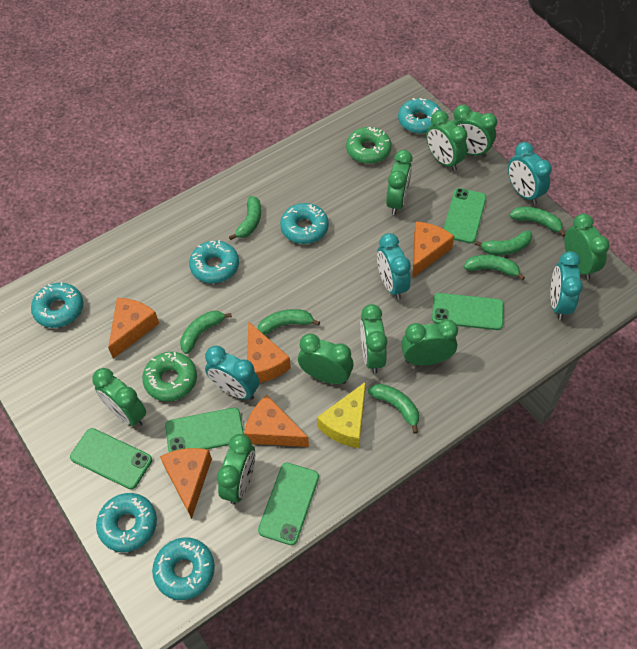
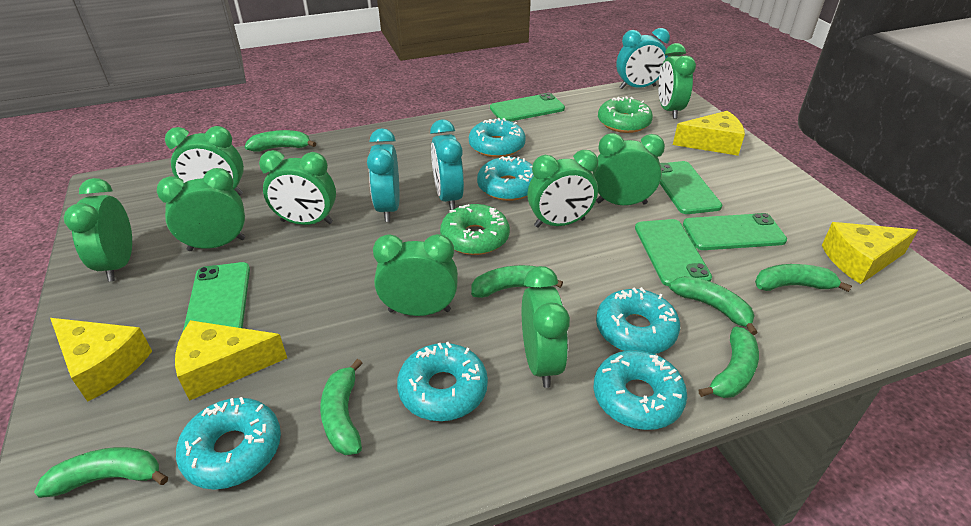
orange cheese: [108,298,159,359] [160,448,212,519] [244,395,309,447] [247,321,291,383] [413,222,454,278] = 5 -> none = 0
turquoise clock: [205,346,260,400] [377,233,411,300] [508,142,552,204] [550,251,583,320] = 4 -> [367,128,399,222] [430,119,464,210] [616,28,670,89] = 3
yellow cheese: [317,382,366,448] = 1 -> [50,318,152,402] [175,320,287,401] [673,111,745,156] [822,222,918,284] = 4

